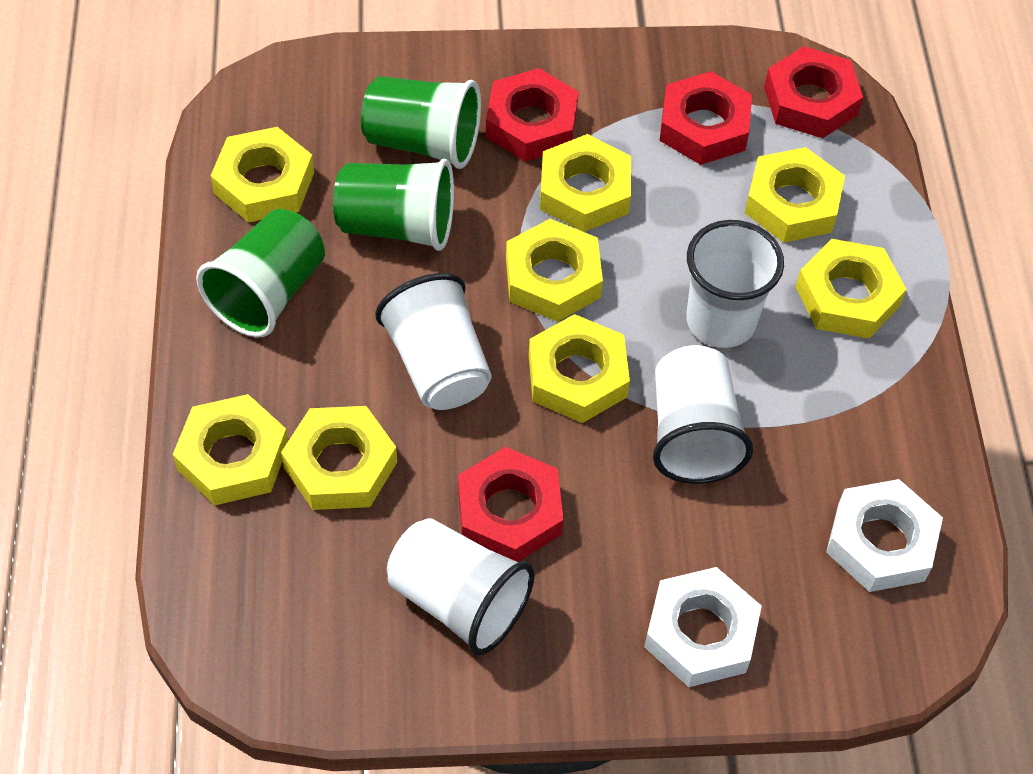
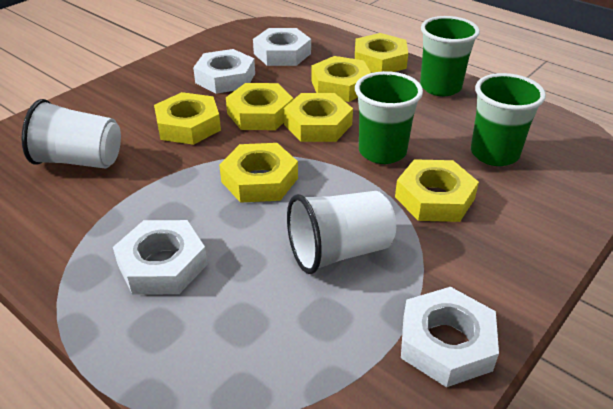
red nut: [458,447,563,562] [486,68,579,162] [659,71,752,165] [764,46,863,138] = 4 -> none = 0
white cup: [375,273,492,410] [387,518,535,656] [653,345,753,484] [686,220,784,348] = 4 -> [22,99,121,168] [287,191,396,274] = 2
white nut: [644,567,762,687] [826,479,943,592] = 2 -> [113,220,208,295] [193,49,255,94] [253,28,311,66] [401,287,499,387] = 4
yellow nut: [173,394,288,506] [211,127,314,223] [281,406,397,510] [506,219,603,322] [529,314,630,423] [540,134,631,232] [745,147,845,243] [796,239,907,339] = 8 -> [154,92,221,145] [219,143,298,203] [226,83,293,130] [284,93,353,142] [311,56,371,102] [355,33,408,73] [395,159,479,222] = 7

